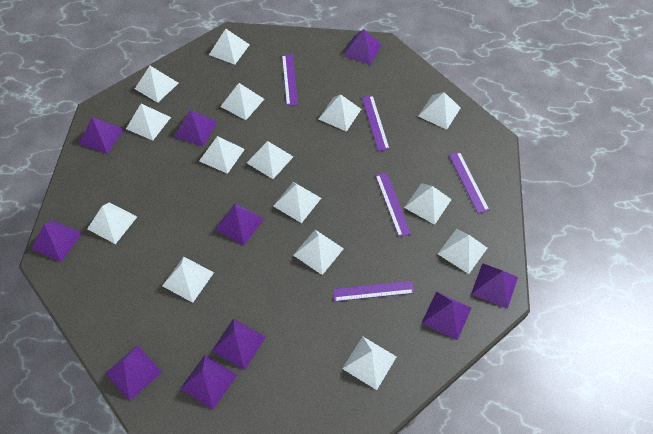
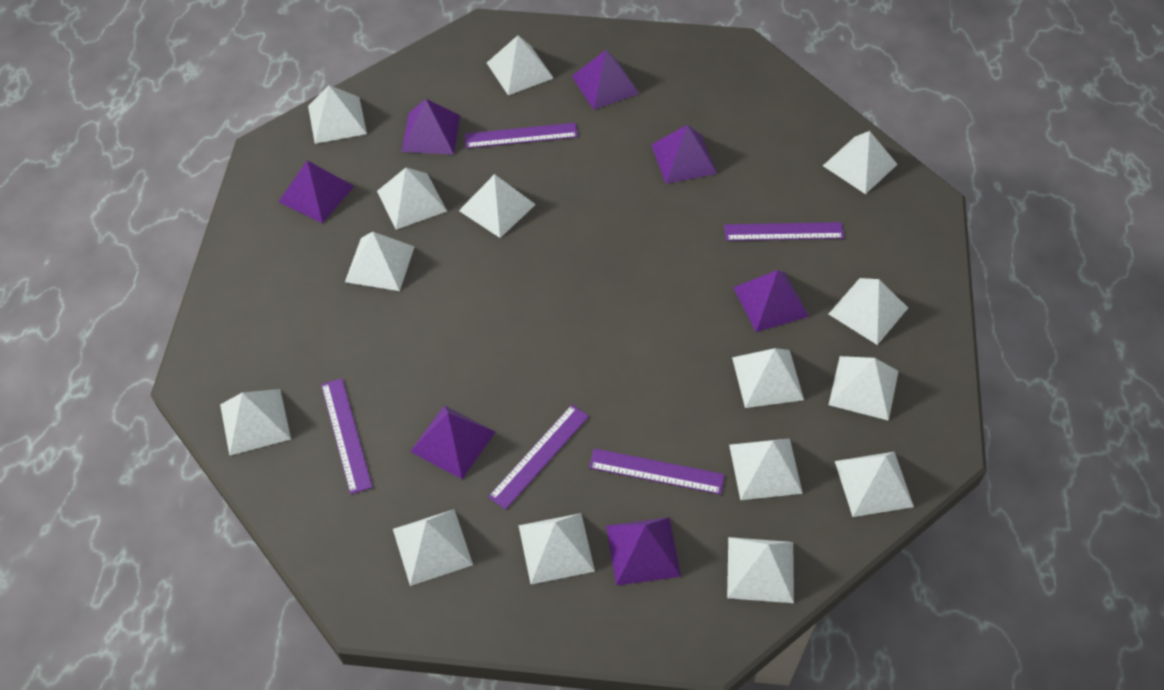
purple pyramid: [31,220,82,262] [79,117,124,154] [105,345,162,401] [174,110,217,146] [181,355,237,410] [212,319,266,370] [215,203,264,245] [343,29,382,65] [422,292,471,340] [471,263,518,309] = 10 -> [279,160,354,223] [401,99,460,155] [410,405,495,479] [572,50,640,110] [606,517,681,586] [651,125,717,184] [733,270,809,332] = 7

